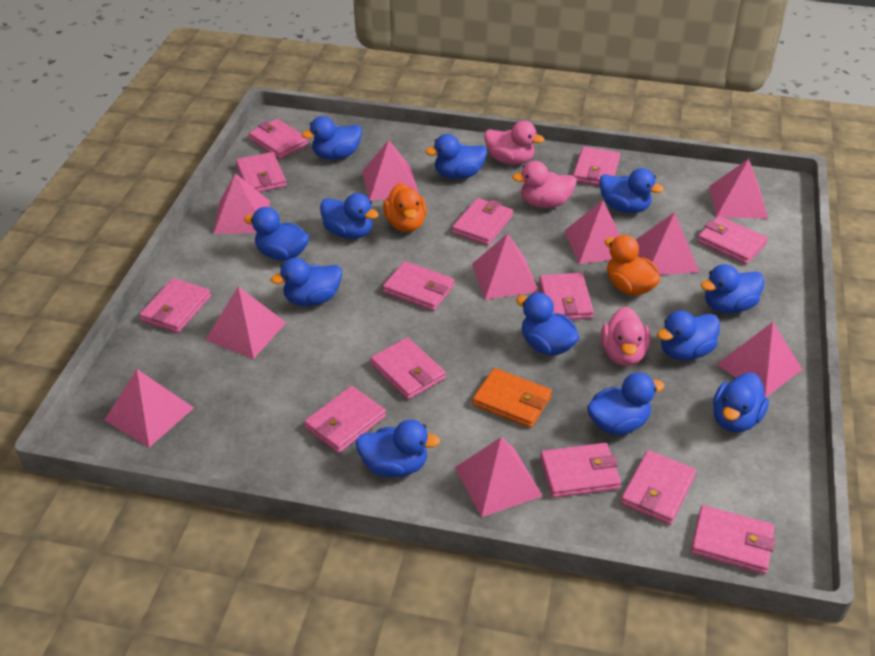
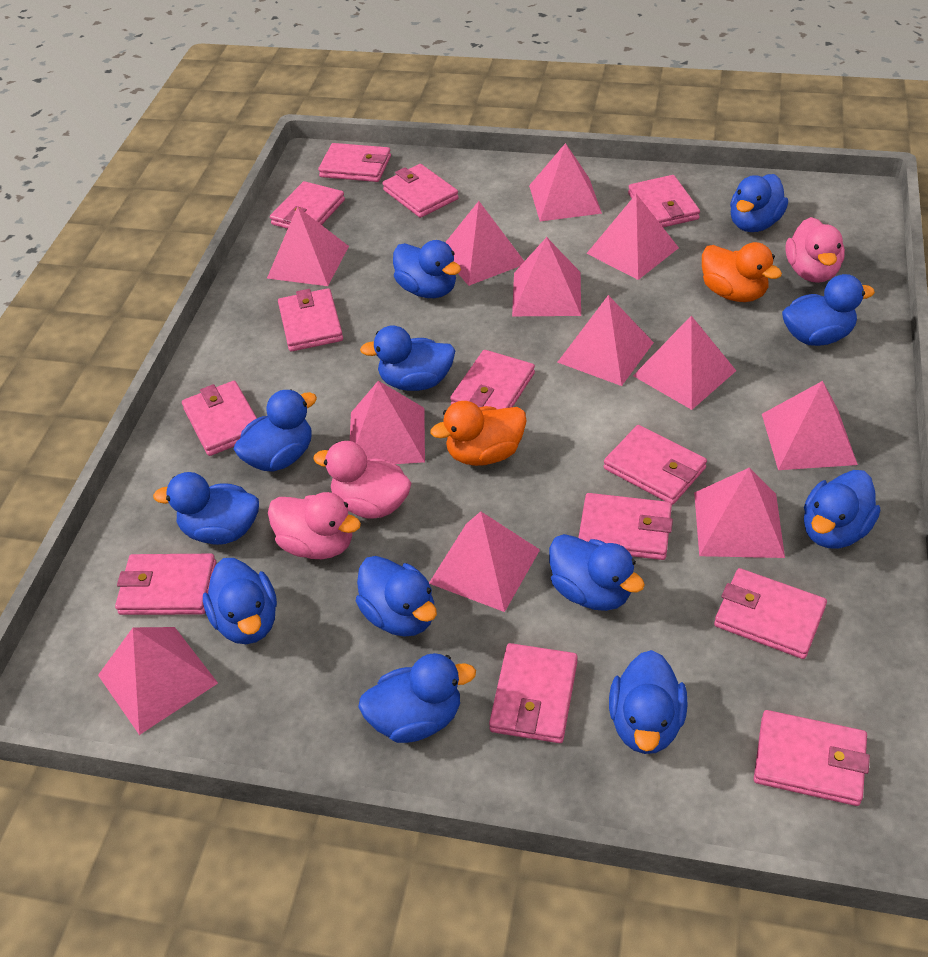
orange wallet: [472,368,552,428] = 1 -> none = 0
pink pyramid: [104,369,194,447] [205,286,286,359] [214,173,270,234] [362,140,419,201] [455,437,543,517] [472,233,539,300] [565,200,620,264] [636,212,699,275] [709,159,768,219] [717,322,802,398] = 10 -> [98,627,218,735] [267,206,349,286] [350,381,425,464] [429,511,540,612] [445,201,524,286] [512,237,581,316] [529,143,602,221] [557,295,654,386] [586,194,679,280] [633,316,736,410] [694,468,785,558] [762,381,858,470] = 12

